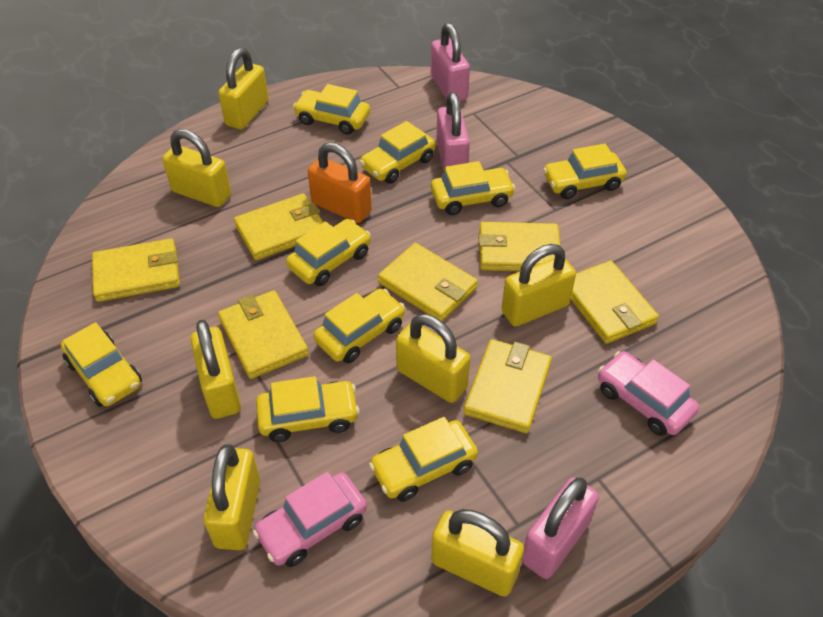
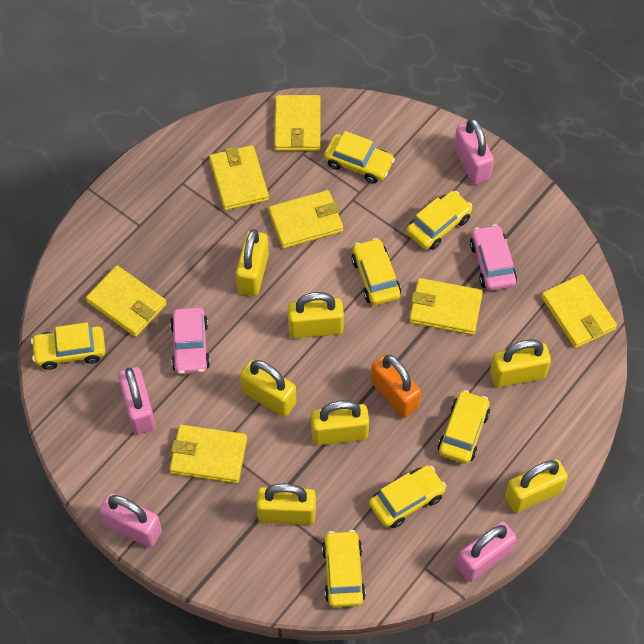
pink padlock: [431,23,470,101] [436,92,470,172] [522,477,599,579] = 3 -> [99,493,162,548] [118,367,156,434] [454,118,494,185] [456,522,517,582] = 4
yellow car: [61,322,142,407] [256,376,359,442] [286,219,371,286] [293,84,370,135] [313,289,405,363] [360,121,436,184] [369,417,478,502] [431,161,515,215] [543,144,627,199] = 9 -> [31,323,105,370] [322,530,366,607] [324,131,395,184] [351,238,401,305] [369,465,446,528] [406,191,472,250] [438,390,490,464] = 7

